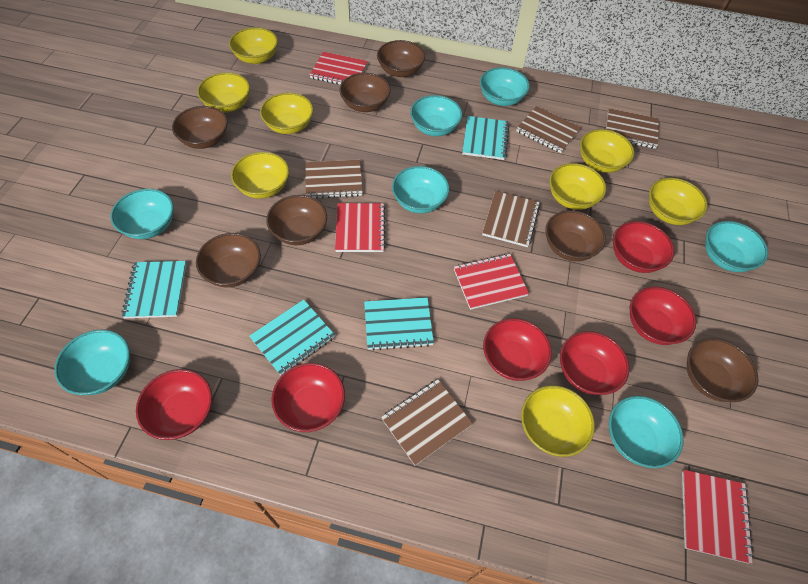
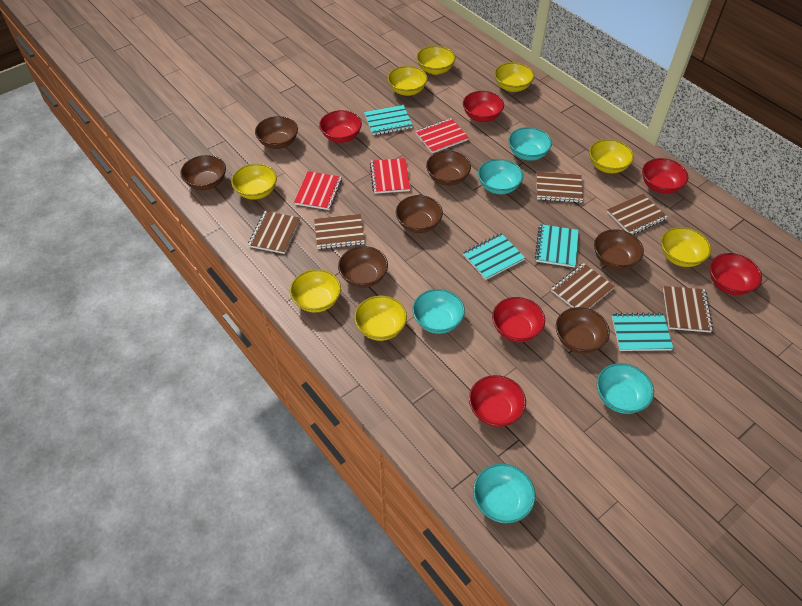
brown notebook: [305,160,363,199] [381,379,473,466] [482,191,540,247] [516,106,581,153] [606,108,659,149] = 5 -> [248,211,300,254] [314,214,365,249] [537,172,583,203] [551,263,615,309] [607,194,667,235] [663,286,713,333] = 6
red notebook: [310,52,368,85] [335,203,386,252] [454,254,529,310] [682,470,754,564] = 4 -> [294,171,342,210] [370,158,410,194] [415,118,469,153] = 3
turquoise bowl: [54,330,130,395] [110,189,174,239] [392,166,450,214] [410,95,462,136] [480,67,530,106] [609,396,684,468] [705,221,768,272] = 7 -> [412,289,465,334] [473,463,535,523] [478,159,523,194] [508,127,552,161] [597,363,654,414] = 5

